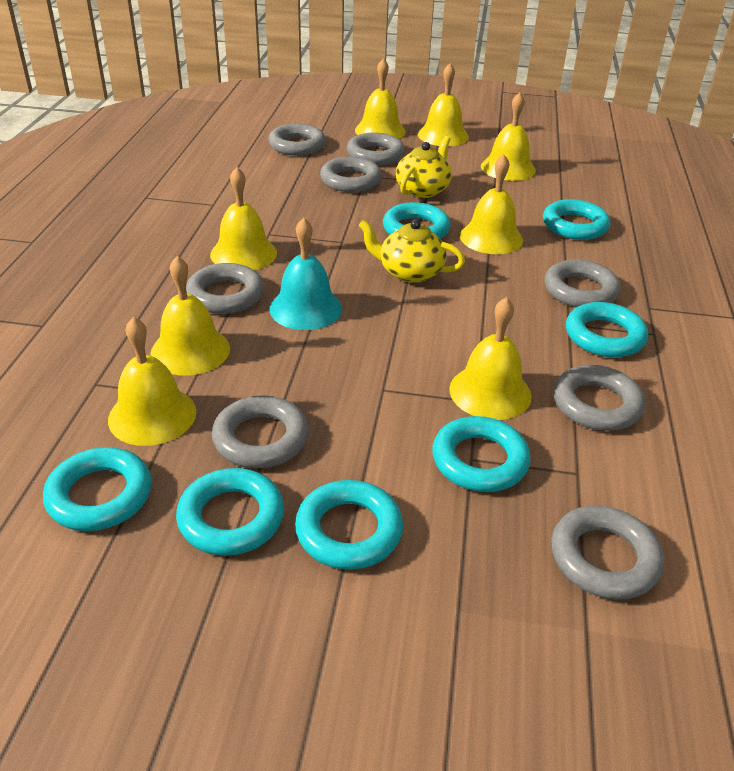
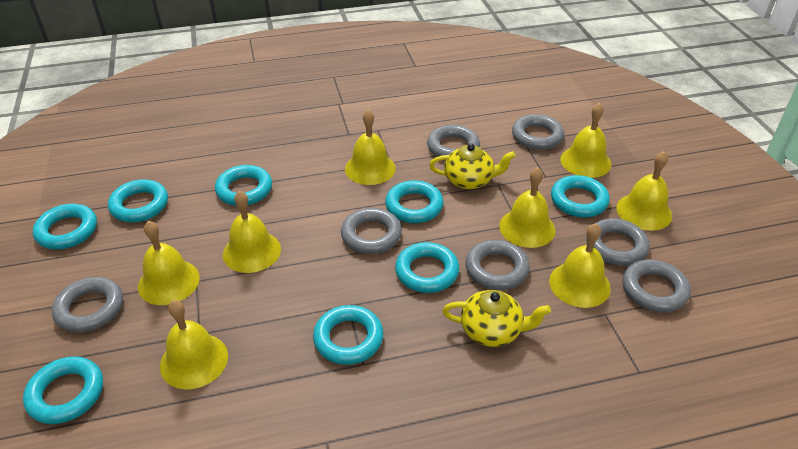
grey ring: [186,263,264,314] [212,396,309,468] [268,124,326,156] [320,157,382,192] [347,133,405,165] [544,259,621,307] [551,505,664,600] [553,365,645,431] = 8 -> [52,277,123,333] [341,208,402,254] [427,125,480,157] [465,240,530,290] [512,114,564,150] [586,218,650,266] [622,259,691,312] = 7
turquoise bell: [269,218,342,330] = 1 -> none = 0
turquoise ring: [43,447,152,531] [176,468,284,556] [295,480,403,570] [383,202,451,239] [432,416,531,492] [543,199,610,240] [566,302,648,357] = 7 -> [23,356,103,424] [33,204,97,249] [108,179,168,222] [215,165,272,206] [313,305,384,365] [385,180,443,223] [395,242,459,293] [551,175,610,217] = 8

